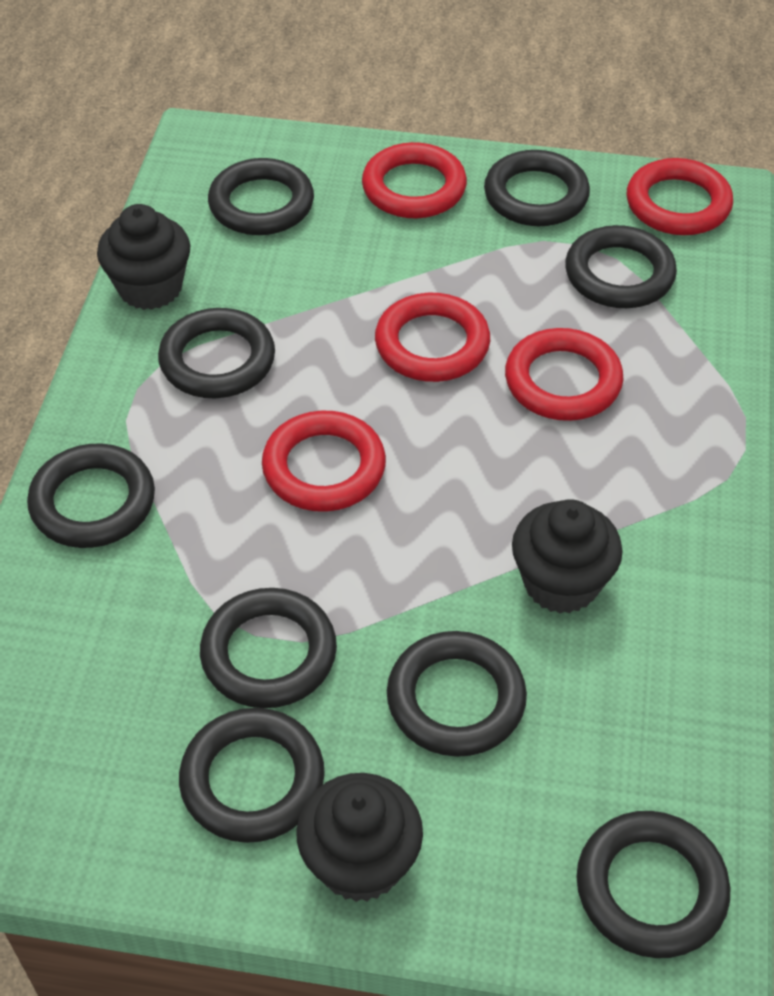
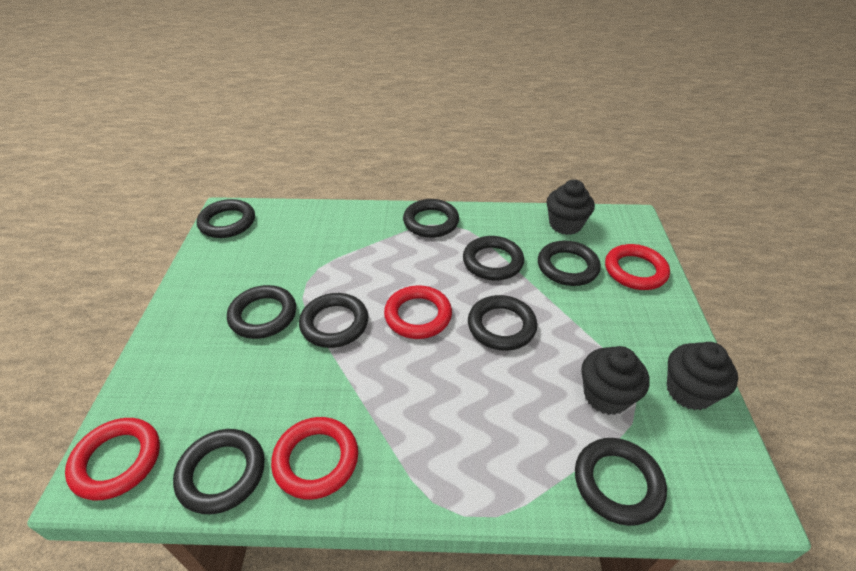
red ring: [262,411,386,512] [362,142,467,218] [375,293,490,382] [505,328,624,421] [627,158,733,235] = 5 -> [65,418,160,500] [271,417,358,500] [384,285,452,339] [605,244,670,290] = 4

